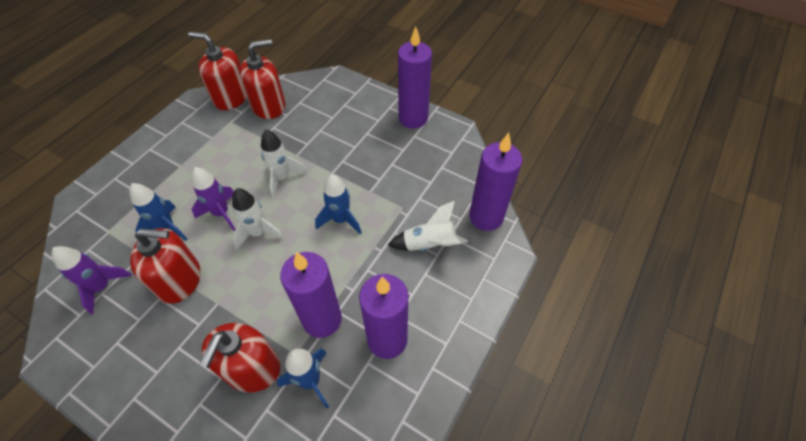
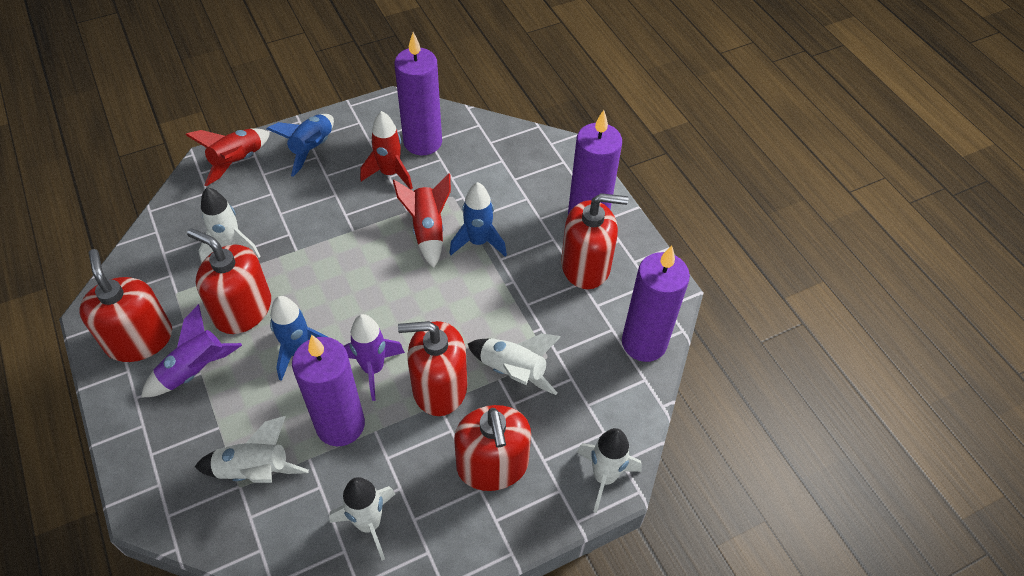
red rocket: none = 0 -> [185,129,270,186] [360,111,413,189] [393,173,451,268] = 3
red soap dispenser: [130,228,200,304] [188,32,247,110] [200,323,280,392] [239,39,285,119] = 4 -> [79,249,172,362] [187,228,271,334] [398,321,468,416] [454,405,531,491] [561,193,628,289] = 5
white rocket: [232,188,284,250] [261,129,307,198] [388,201,468,251] = 3 -> [195,416,309,483] [199,187,260,263] [329,477,395,560] [468,333,561,395] [577,428,642,513] = 5

